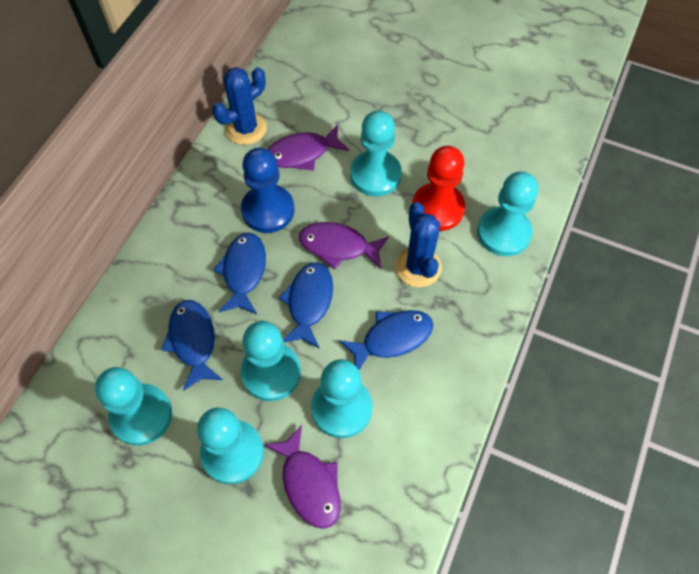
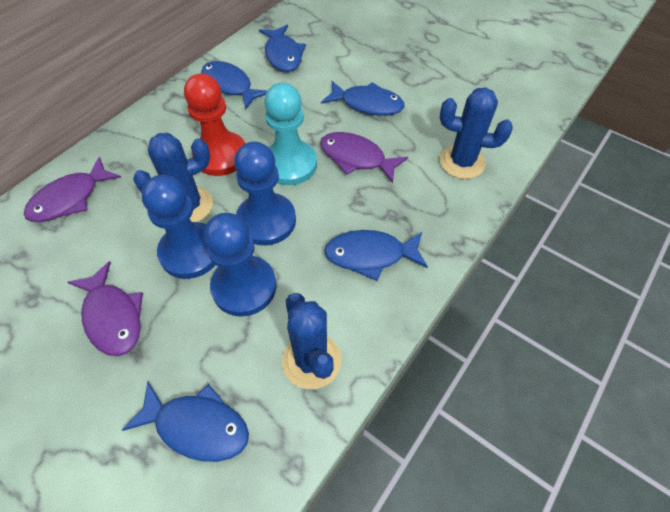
blue cactus: [212,67,267,145] [395,202,442,287] = 2 -> [133,133,213,222] [282,293,341,389] [440,87,513,179] = 3
blue fish: [162,300,223,391] [213,233,266,314] [279,262,333,349] [339,310,433,370] = 4 -> [122,381,249,462] [201,61,268,109] [259,25,306,72] [321,81,405,116] [324,230,428,281] = 5
blue pawn: [241,148,294,233] = 1 -> [141,175,215,279] [204,213,276,317] [234,141,296,246] = 3
turquoise pawn: [95,367,172,446] [197,408,264,484] [241,321,301,401] [311,359,372,438] [350,110,402,196] [477,172,538,256] = 6 -> [264,83,317,185] = 1

